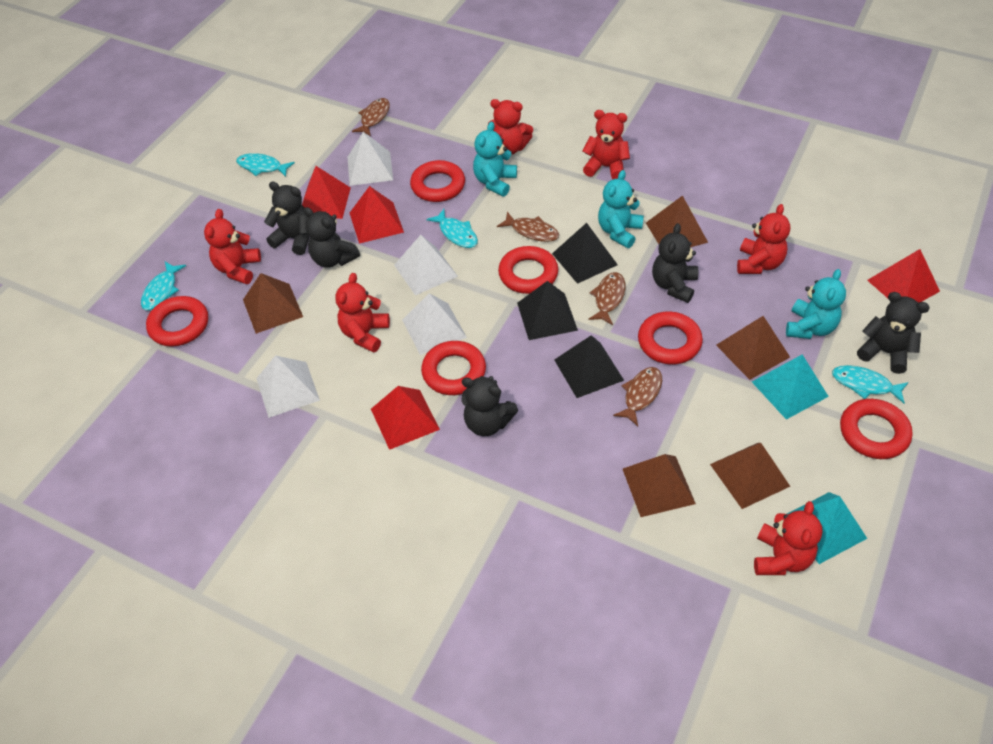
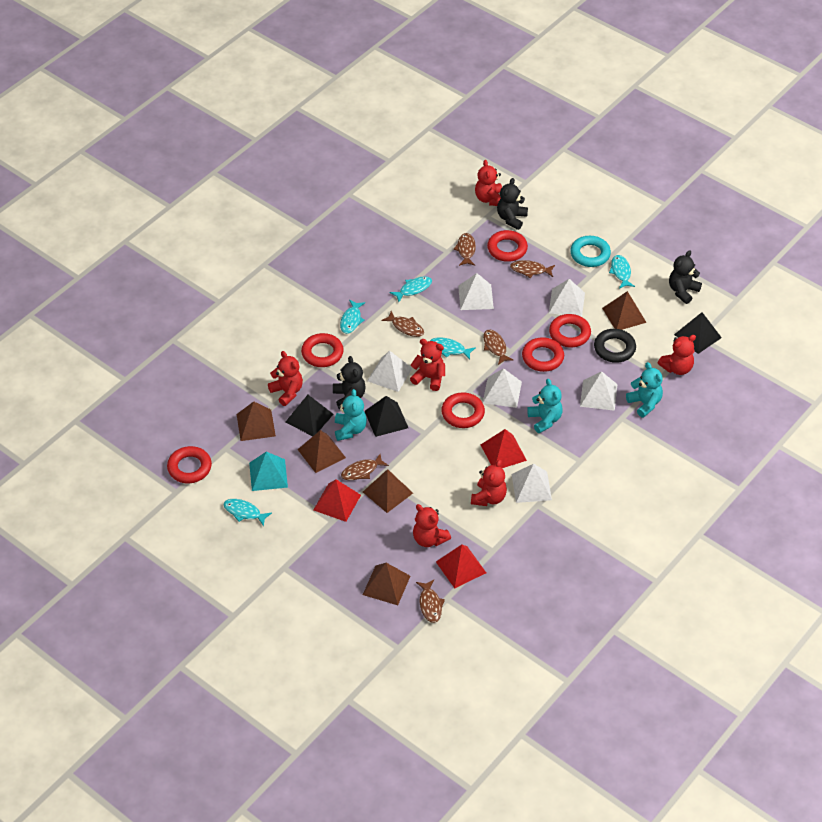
black ring: none = 0 -> [594,329,636,363] = 1
black teddy bear: [264,182,310,255] [304,207,360,268] [461,376,518,436] [652,223,698,303] [857,292,930,374] = 5 -> [333,356,366,406] [497,178,528,230] [669,250,702,304] = 3
brown fish: [352,98,390,136] [497,212,559,242] [588,272,626,325] [613,367,662,426] = 4 -> [341,454,389,480] [381,311,424,337] [416,580,445,623] [453,233,476,266] [483,330,513,365] [510,260,555,278] = 6
red pyramid: [302,166,351,219] [350,186,404,244] [371,386,440,450] [867,249,940,303] = 4 -> [313,479,361,522] [436,545,486,588] [481,429,527,468] = 3
turquoise fish: [141,262,186,310] [236,153,295,177] [426,209,478,248] [832,365,909,403] = 4 -> [223,499,272,527] [340,300,365,334] [390,276,432,302] [430,337,476,360] [609,255,635,289] = 5
turquoise pyramid: [752,354,829,420] [787,492,868,564] = 2 -> [249,452,288,491] = 1
turquoise ring: none = 0 -> [570,236,611,267] = 1
white pyramid: [256,355,320,418] [347,132,393,186] [394,235,458,295] [402,293,467,355] = 4 -> [367,351,413,392] [458,273,494,310] [483,368,522,408] [512,464,552,503] [549,279,585,317] [580,371,618,411] = 6

